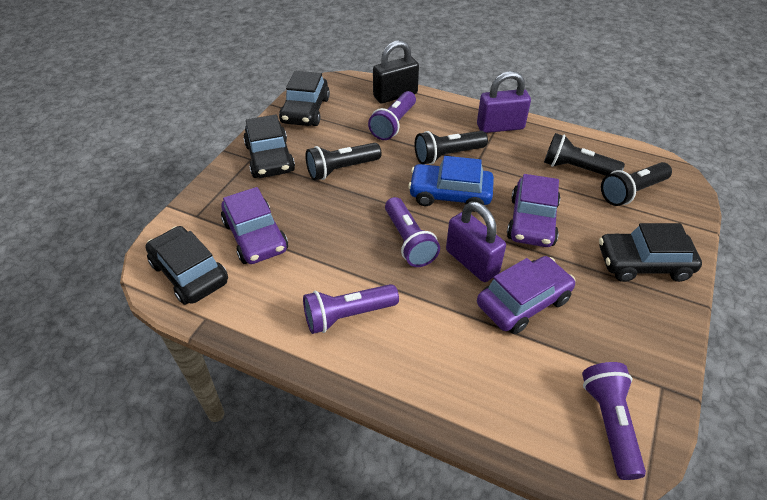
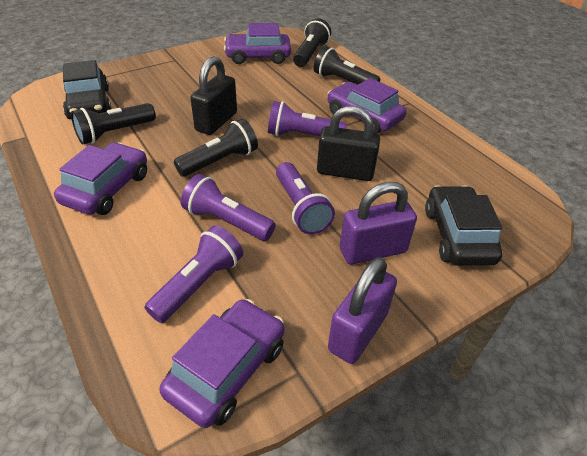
black car: [145,226,228,305] [243,114,295,178] [279,71,330,126] [599,223,702,282] = 4 -> [63,60,112,119] [425,186,502,266] = 2
black padlock: [373,40,419,103] = 1 -> [190,56,237,135] [317,106,380,181] = 2
blue car: [408,156,494,212] = 1 -> none = 0
purple car: [221,187,288,264] [477,256,575,334] [507,174,560,247] = 3 -> [54,142,147,215] [159,299,285,428] [224,23,291,64] [328,78,406,134] = 4

